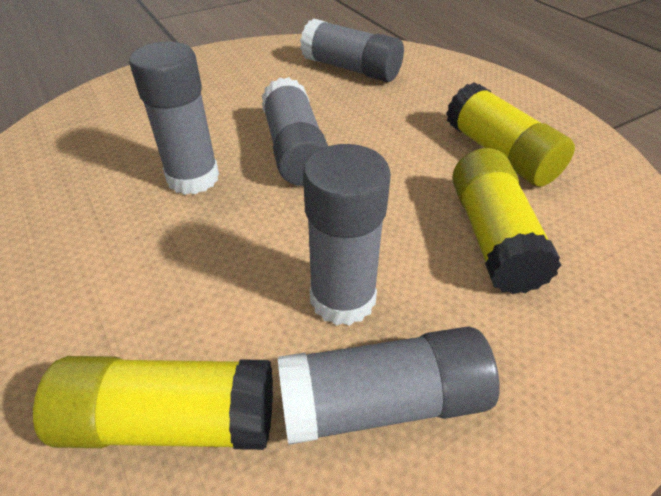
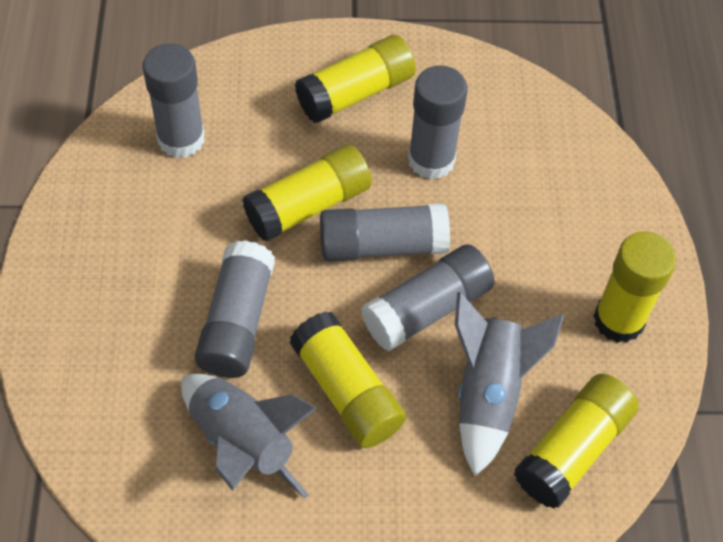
grey rocket: none = 0 -> [181,373,318,498] [455,292,564,476] = 2
yellow glue stick: [33,356,273,450] [446,82,575,187] [452,148,562,294] = 3 -> [242,145,372,241] [290,311,406,448] [295,35,416,123] [514,374,639,509] [593,231,676,343] = 5

